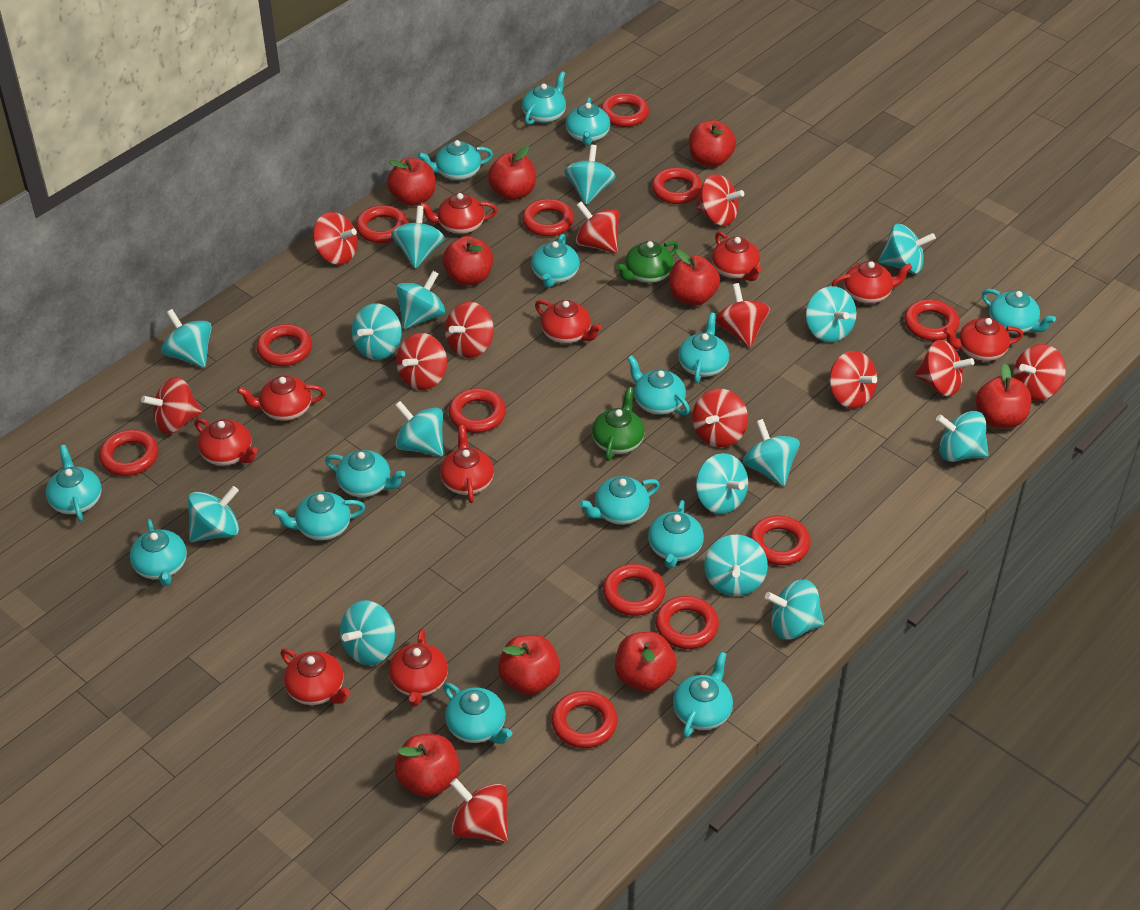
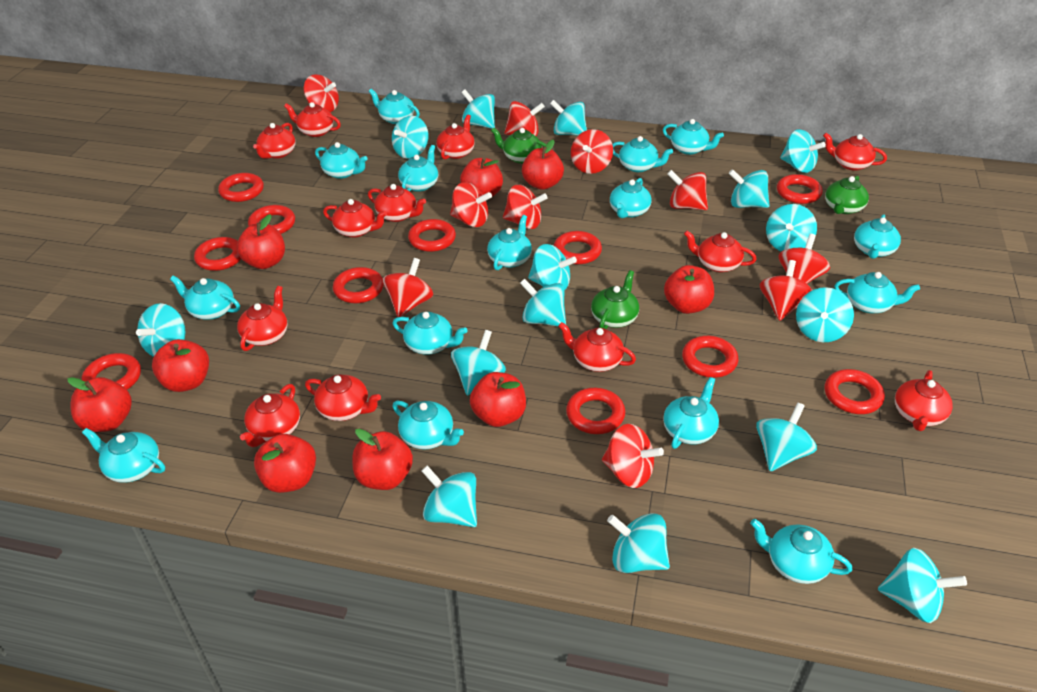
green teapot: [592,387,645,461] [616,241,679,283] = 2 -> [491,127,546,164] [591,270,639,329] [825,176,869,214] = 3
red ring: [99,430,158,476] [256,324,312,366] [356,205,408,243] [448,388,506,433] [522,199,574,236] [551,691,618,748] [601,93,649,127] [603,564,665,616] [652,167,702,204] [655,596,719,649] [749,516,811,565] [904,300,960,341] = 12 -> [82,353,141,389] [194,237,241,271] [218,173,264,202] [248,205,295,234] [333,267,384,303] [408,219,456,252] [554,231,602,264] [566,388,625,434] [682,336,738,378] [777,174,823,204] [825,369,885,414] = 11
red spinning top: [141,377,202,434] [313,212,358,265] [396,333,447,390] [445,302,494,358] [450,778,508,842] [575,201,619,253] [692,389,748,447] [696,174,744,226] [715,283,770,348] [829,351,877,409] [915,340,974,396] [1013,344,1066,401] = 12 -> [304,74,339,112] [383,258,433,317] [450,182,492,227] [503,185,548,229] [504,101,545,136] [571,129,613,174] [602,424,664,488] [667,170,708,210] [759,260,812,321] [779,234,830,284] = 10
red teapot: [194,418,257,466] [237,376,326,421] [280,649,350,705] [389,629,448,706] [419,193,498,234] [440,425,494,503] [535,300,602,344] [712,231,762,281] [832,261,912,304] [943,317,1023,361] = 10 -> [237,286,287,351] [240,384,300,447] [253,123,295,159] [284,102,341,137] [305,374,381,421] [323,199,387,237] [368,184,426,222] [436,115,475,160] [558,322,636,372] [684,231,756,272] [823,133,887,171] [895,370,953,431] = 12

